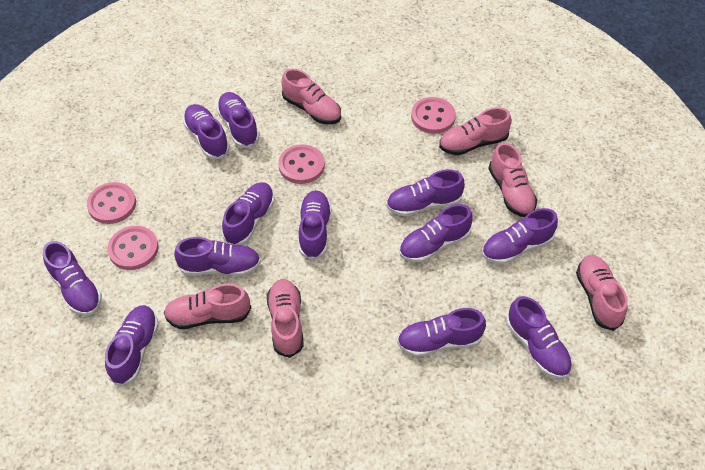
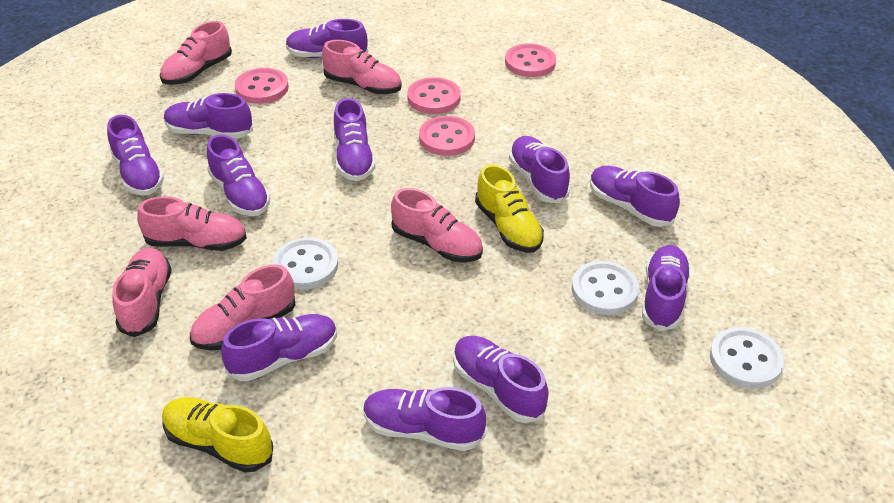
purple shoe: [43,241,102,316] [105,305,159,387] [174,237,261,276] [183,104,230,159] [216,92,259,148] [222,182,274,245] [299,190,331,260] [386,169,465,217] [397,308,486,357] [399,204,473,262] [482,208,558,264] [506,296,572,379] = 12 -> [107,115,164,195] [164,93,253,139] [207,135,270,216] [221,314,337,381] [286,19,368,58] [334,98,375,181] [363,387,486,451] [453,336,549,423] [509,136,570,203] [590,166,680,227] [642,245,691,331] = 11
white button: none = 0 -> [272,238,338,289] [572,261,639,315] [710,327,784,388] = 3
yellow shoe: none = 0 -> [162,397,273,473] [475,164,544,253] = 2

